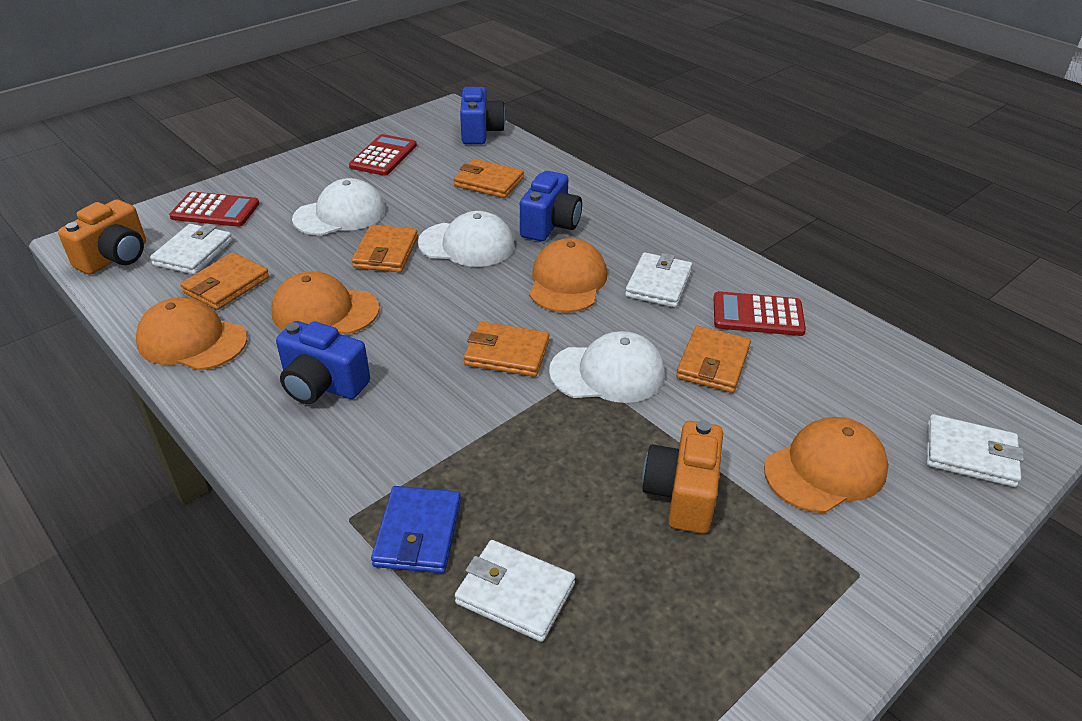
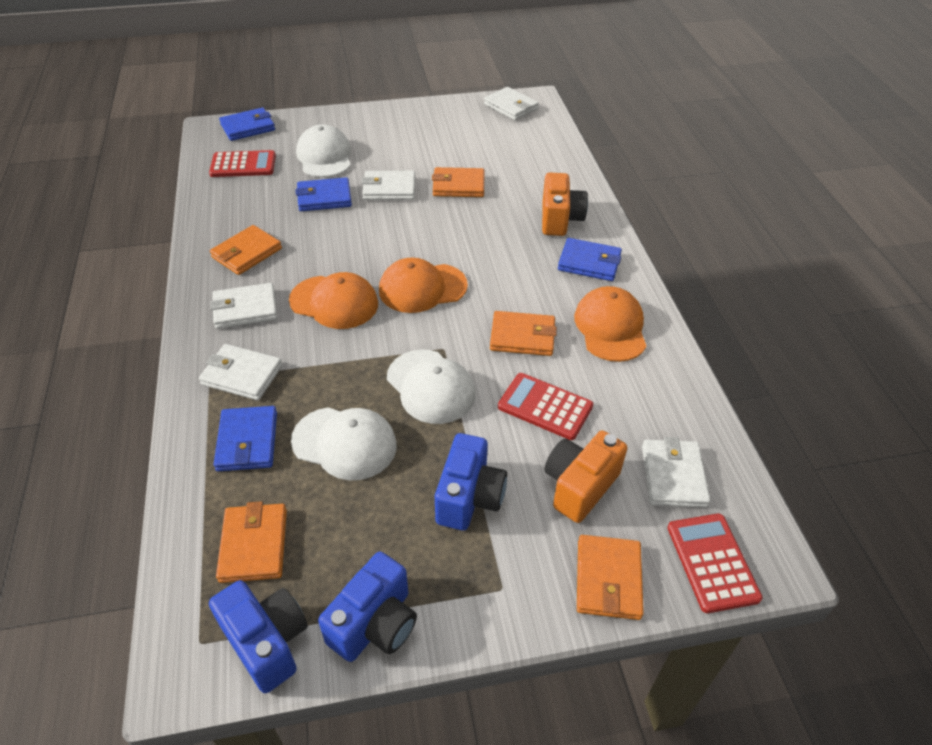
blue wallet: [371,486,461,573] = 1 -> [214,406,277,471] [219,108,275,141] [296,177,352,211] [558,238,622,281] = 4
orange cap: [136,298,247,370] [271,271,380,334] [529,238,607,313] [764,417,889,513] = 4 -> [289,272,378,329] [379,258,468,313] [574,286,646,362] = 3
white wallet: [150,224,233,275] [455,540,575,642] [625,252,692,307] [927,414,1024,487] = 4 -> [199,344,282,400] [210,283,278,329] [362,171,415,200] [484,87,539,120] [642,437,710,508] = 5

